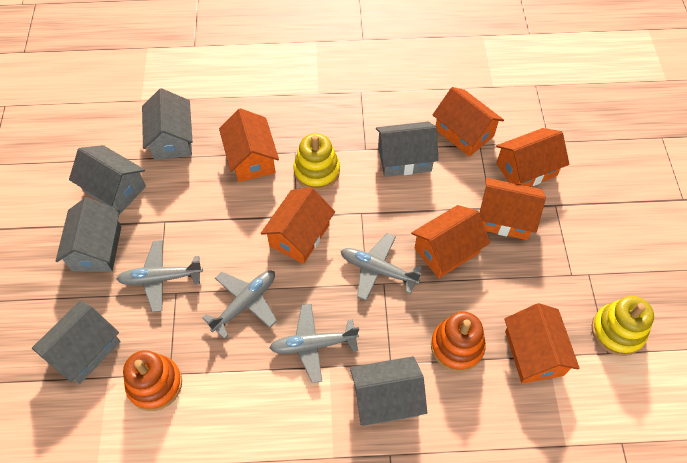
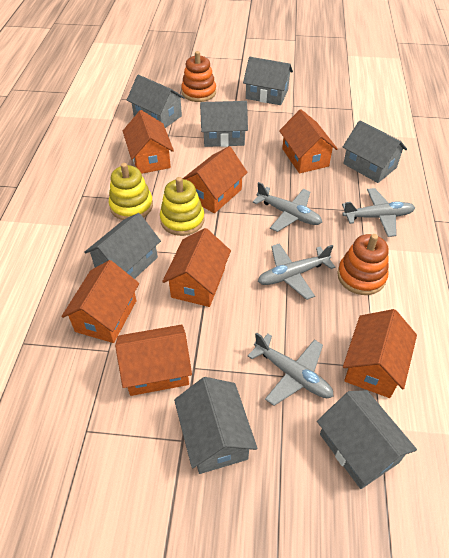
grey house: [32,301,121,385] [56,197,121,272] [69,145,146,214] [142,88,193,160] [350,356,427,426] [376,122,439,177] = 6 -> [84,213,161,279] [127,75,185,128] [174,377,257,474] [200,101,248,147] [243,57,293,105] [317,390,417,489] [343,120,407,183] = 7

